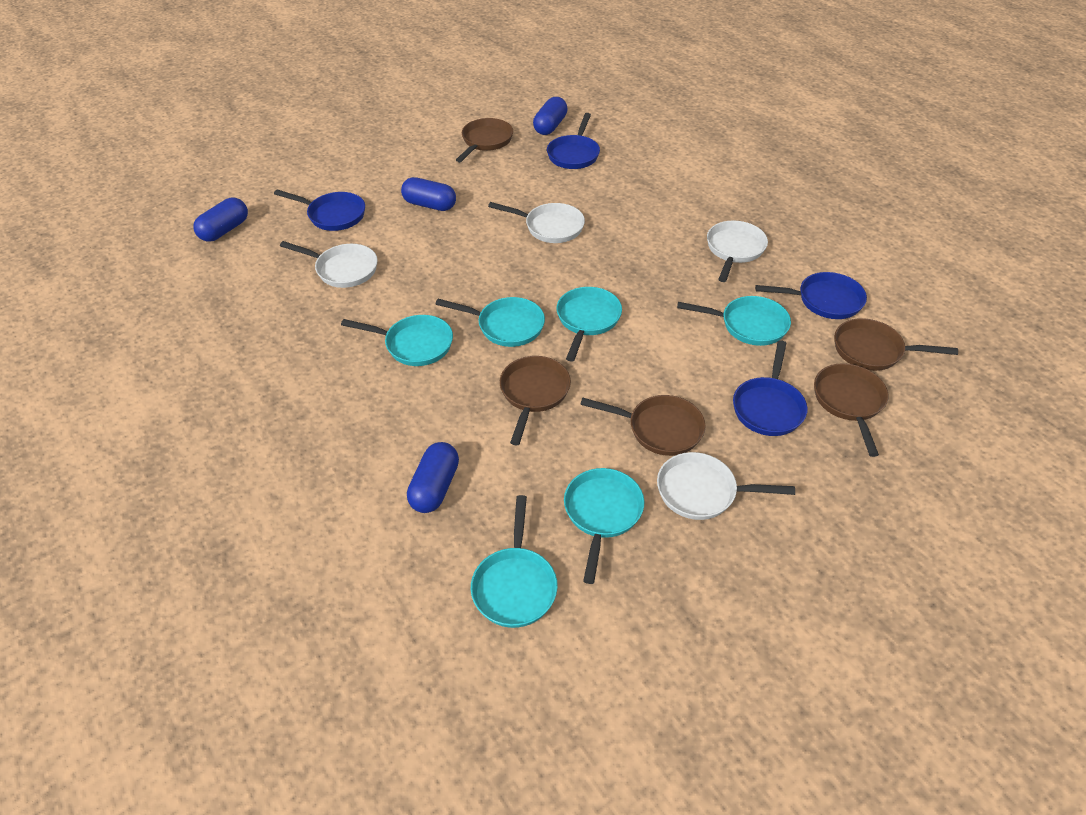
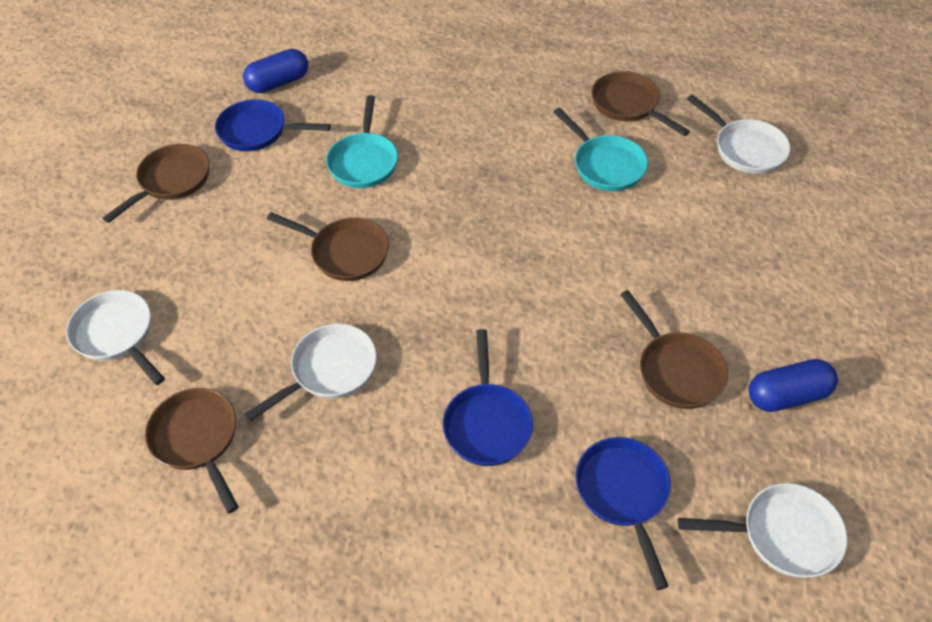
blue capsule: [193,198,248,242] [401,177,456,211] [407,442,459,513] [533,97,568,135] = 4 -> [243,49,308,93] [749,359,838,412] = 2
blue pan: [274,189,365,231] [547,113,600,169] [733,340,807,436] [755,272,867,319] = 4 -> [215,99,331,151] [443,329,533,466] [576,437,671,590] = 3
turquoise pan: [341,315,453,366] [436,297,545,347] [471,495,558,628] [557,287,622,362] [564,468,644,584] [677,296,791,346] = 6 -> [326,95,398,188] [553,108,648,191] = 2

